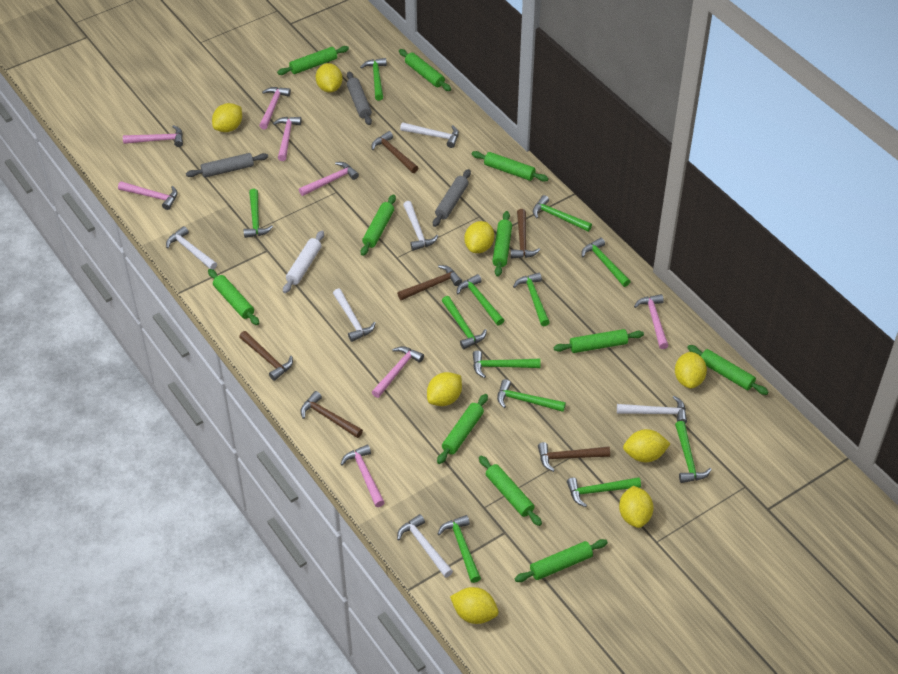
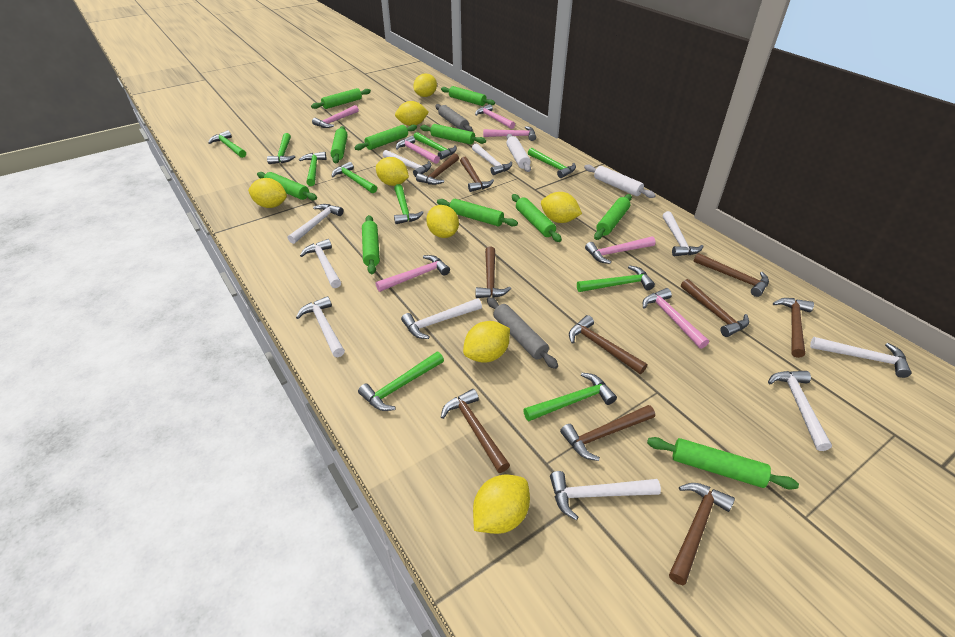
brown hammer: [239,331,293,381] [300,391,363,438] [372,131,418,173] [397,265,462,301] [511,209,540,258] [538,442,610,472] = 6 -> [416,153,459,185] [441,389,510,473] [460,157,494,192] [476,247,511,298] [560,405,655,461] [569,315,647,374] [669,483,735,585] [681,279,749,337] [693,253,769,297] [773,298,814,358] = 10
green hammer: [244,189,273,238] [360,58,387,101] [438,515,481,583] [442,296,487,349] [456,274,504,326] [473,350,541,378] [497,379,566,412] [513,273,550,326] [533,195,592,232] [567,477,641,507] [581,238,631,287] [675,421,712,483] = 12 -> [208,130,246,158] [267,133,296,164] [299,152,326,186] [332,162,377,193] [358,352,444,411] [394,184,424,224] [414,132,457,160] [523,373,617,421] [528,148,576,178] [577,265,655,292] = 10
grey rolling pin: [186,153,268,178] [347,72,372,125] [433,169,471,227] = 3 -> [435,104,473,132] [487,297,558,369] = 2
pink hammer: [118,181,178,210] [123,125,183,147] [259,87,291,129] [273,117,302,161] [299,162,359,196] [341,445,385,507] [372,346,424,398] [634,294,669,349] = 8 -> [312,105,359,128] [375,255,450,292] [396,136,440,164] [475,104,515,129] [483,126,536,141] [585,236,656,264] [643,288,709,349] = 7
white hammer: [166,226,217,270] [333,288,376,342] [397,514,453,578] [400,122,459,148] [403,201,438,251] [617,396,687,424] = 6 -> [288,204,343,244] [296,296,345,357] [300,239,341,288] [383,150,431,177] [401,298,482,339] [472,143,512,175] [550,471,661,520] [663,211,704,256] [768,371,832,451] [810,337,911,378] = 10
white rolling pin: [283,231,324,293] = 1 -> [506,134,531,172] [584,165,656,198] = 2

